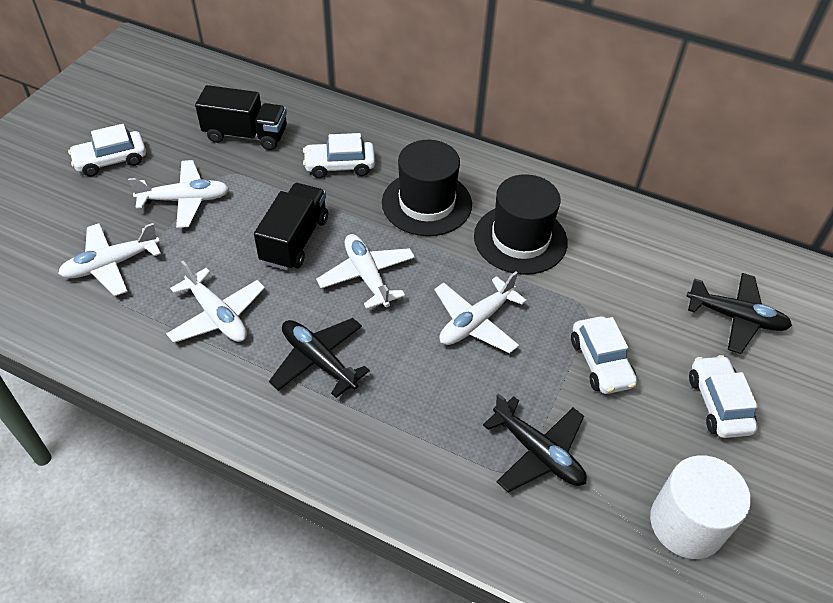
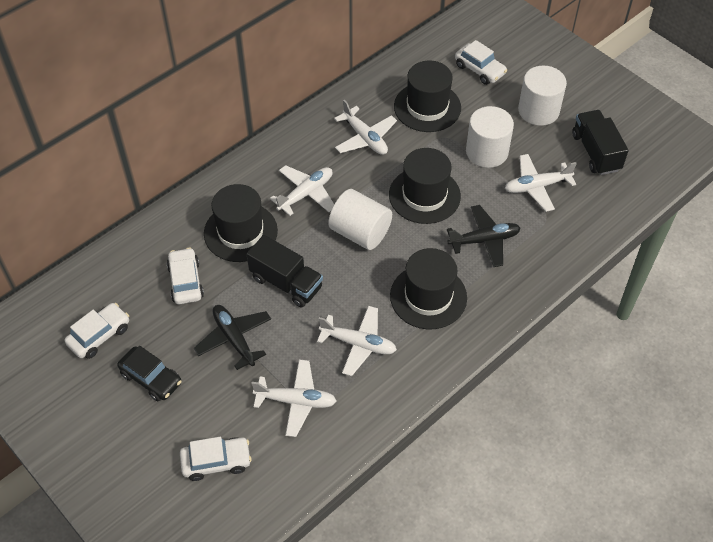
black car: none = 0 -> [117,346,182,401] = 1
black hat: [382,140,472,236] [474,174,568,275] = 2 -> [204,184,278,262] [389,148,461,224] [390,248,467,329] [394,61,461,132] = 4
black plane: [269,318,370,398] [483,393,587,492] [686,273,792,354] = 3 -> [194,305,271,370] [447,205,521,267] = 2
white cylinder: [650,455,751,559] = 1 -> [328,189,392,250] [466,106,514,168] [518,66,567,126] = 3

